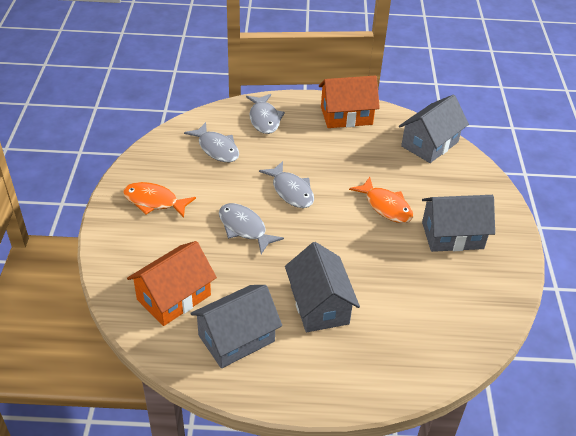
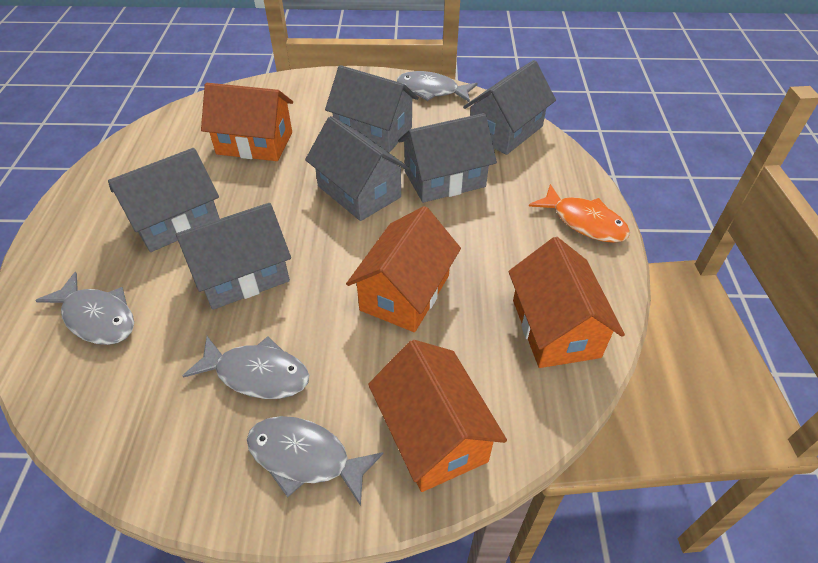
grey house: [191,285,282,368] [285,242,360,332] [399,95,469,163] [422,195,495,252] = 4 -> [108,148,220,252] [176,203,291,310] [305,116,409,221] [325,65,419,153] [398,113,497,203] [463,60,556,155] = 6
orange fish: [123,182,196,218] [349,177,413,223] = 2 -> [529,184,630,243] = 1
orange house: [127,241,217,326] [319,76,380,128] = 2 -> [201,83,293,161] [346,206,461,332] [368,340,507,492] [508,237,625,368] = 4

